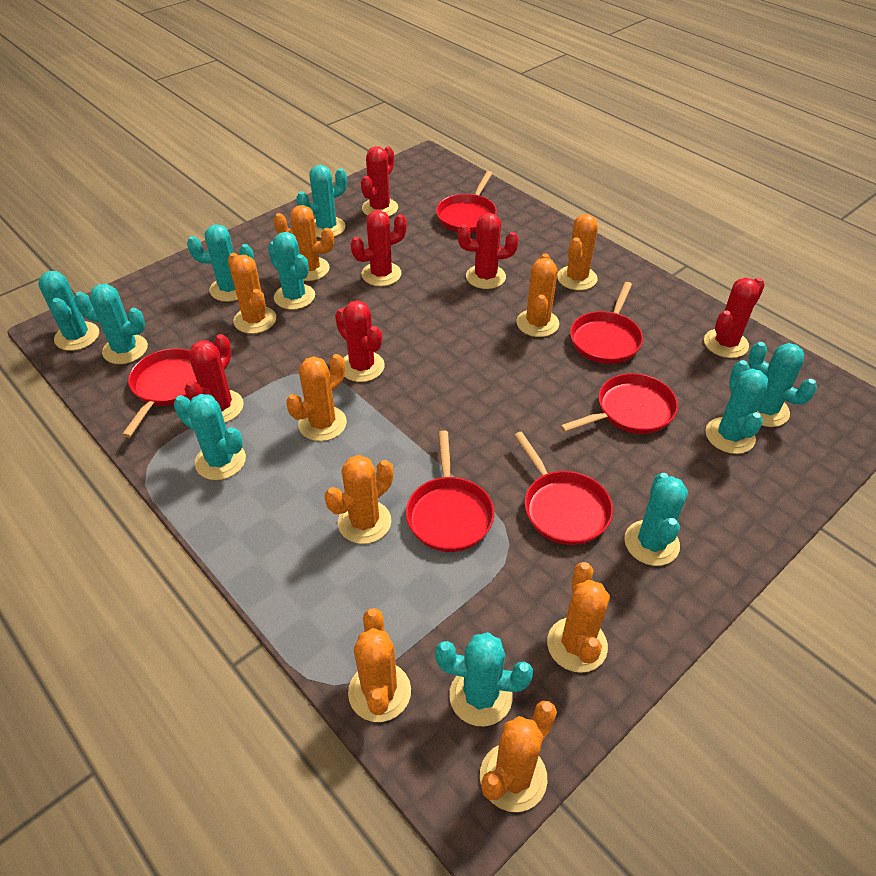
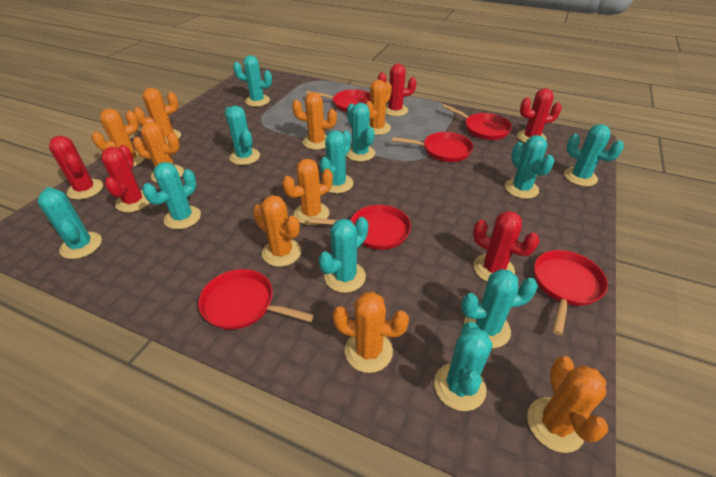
red cactus: [184,334,244,423] [335,300,385,382] [351,210,407,286] [361,146,398,217] [458,213,518,289] [704,277,765,358] = 6 -> [49,136,103,200] [102,145,150,212] [378,64,417,116] [473,211,540,282] [517,88,562,143] = 5
turquoise cactus: [38,271,99,351] [74,284,148,364] [174,394,246,480] [187,224,254,302] [268,232,315,310] [296,165,347,238] [435,632,533,726] [624,473,688,566] [705,360,768,454] [748,342,817,427] = 10 -> [38,187,102,259] [142,162,201,229] [225,106,260,165] [233,55,272,107] [319,217,368,293] [320,130,353,194] [346,103,375,162] [434,322,492,411] [461,269,538,348] [505,135,554,199] [564,124,624,186] = 11

